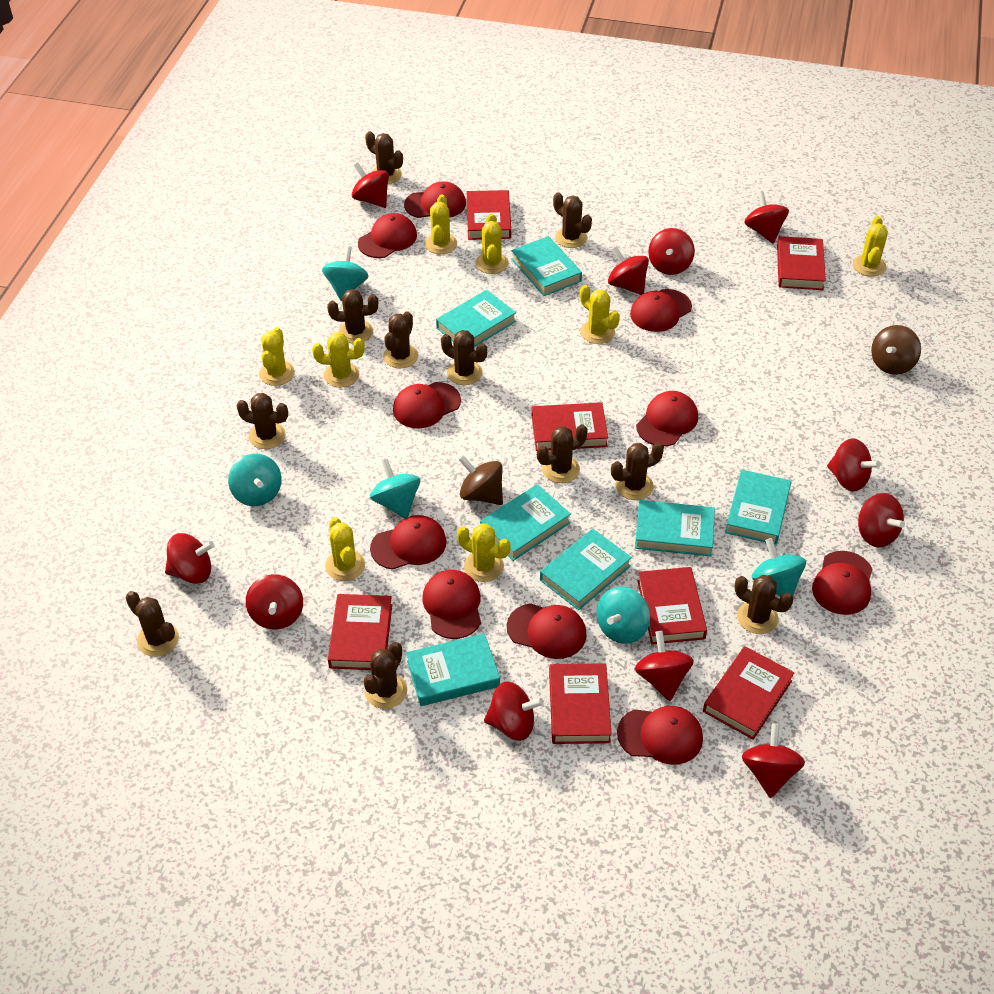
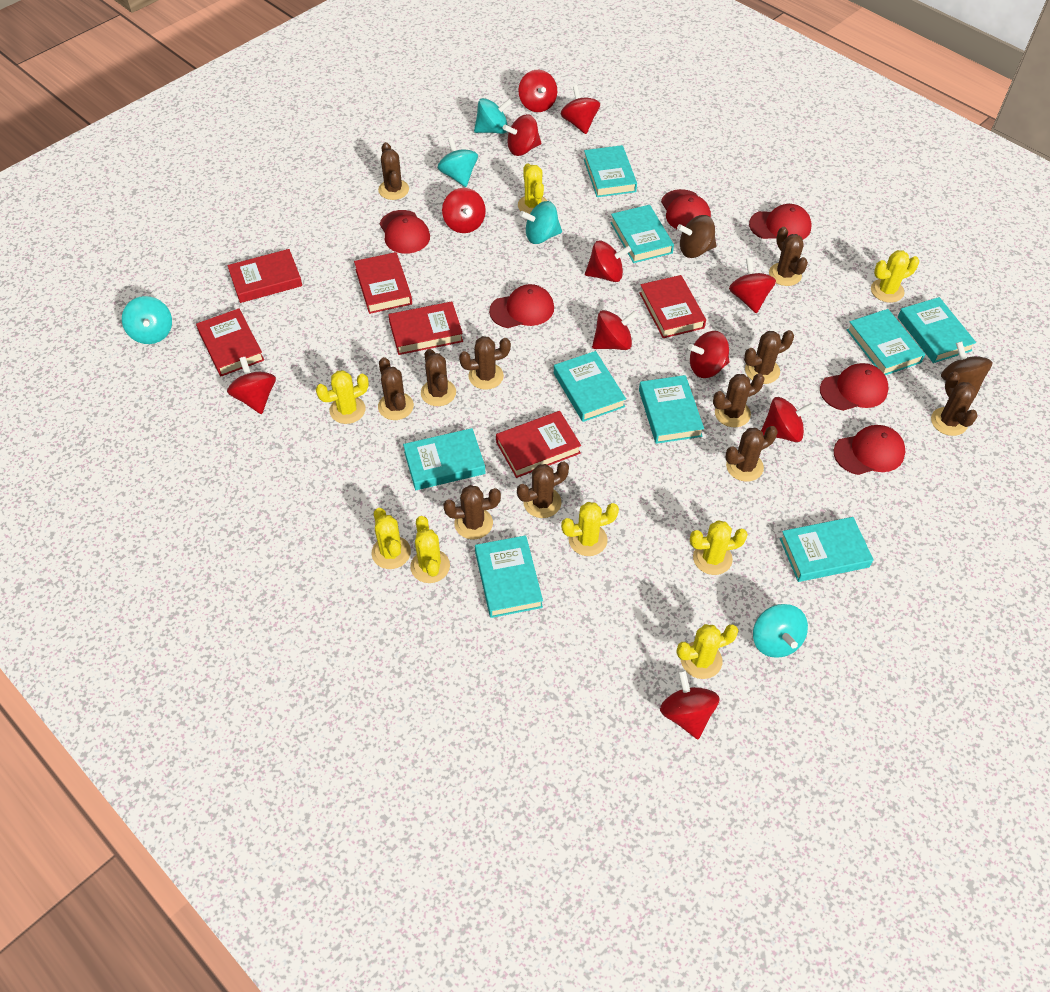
red book: [328,594,392,670] [467,190,511,240] [532,402,608,451] [549,663,612,744] [637,567,707,644] [703,646,794,740] [777,236,826,290] = 7 -> [196,309,264,376] [227,249,302,303] [354,252,412,314] [388,302,463,355] [496,411,581,478] [639,275,706,338] = 6
red cap: [358,213,417,258] [370,515,446,570] [393,382,461,428] [404,181,466,218] [422,570,481,639] [507,603,587,659] [617,706,703,765] [630,289,692,332] [636,391,698,446] [812,551,873,615] = 10 -> [379,210,430,254] [489,284,554,328] [661,189,711,231] [749,204,811,239] [820,363,889,411] [834,425,906,475] = 6
turquoise book: [406,633,500,706] [436,290,516,347] [480,484,571,561] [511,236,582,296] [540,529,632,610] [635,500,715,556] [725,470,791,545] = 7 -> [403,428,486,490] [475,535,543,618] [554,351,626,422] [584,145,637,197] [610,205,674,263] [639,375,704,444] [780,517,874,582] [847,309,925,375] [898,297,976,363] = 9

